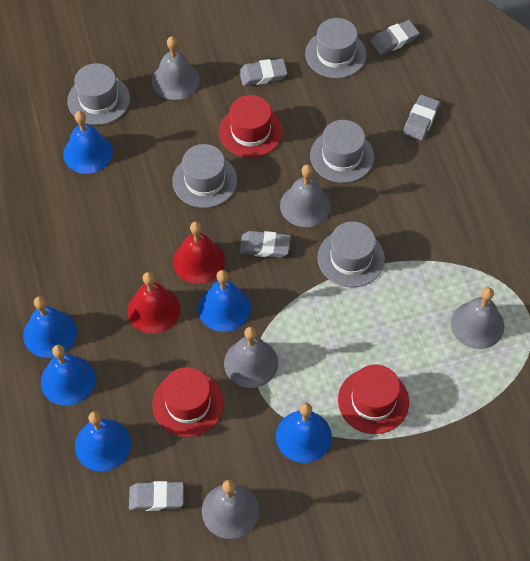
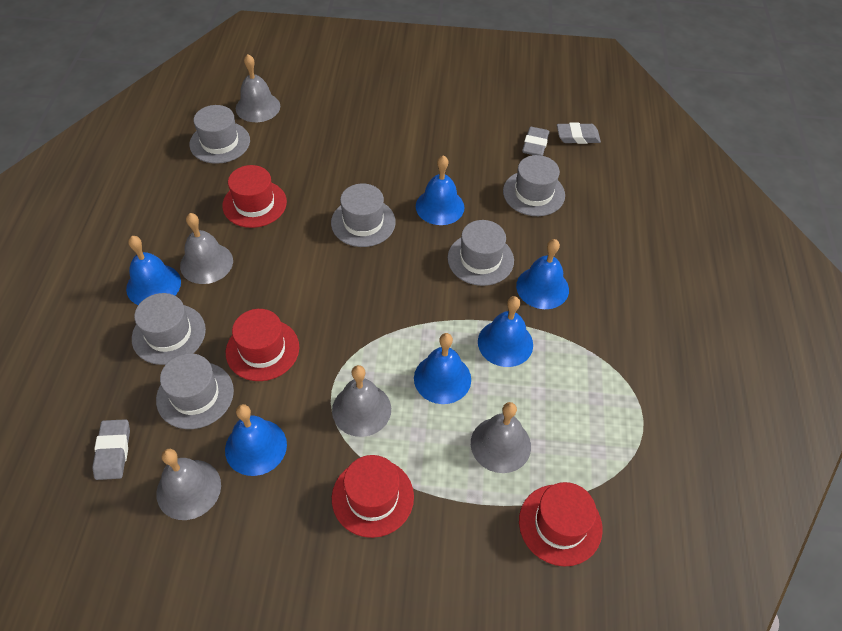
grey eraser: [129,481,184,511] [239,58,287,86] [239,231,291,258] [371,20,419,55] [403,95,440,140] = 5 -> [92,419,130,480] [522,127,549,156] [557,123,601,144] = 3
grey hat: [67,63,130,125] [172,144,237,208] [305,18,366,78] [310,120,374,183] [318,221,385,288] = 5 -> [132,293,206,365] [156,353,234,429] [189,105,250,164] [331,183,396,247] [448,220,514,286] [503,155,565,216] = 6
red bell: [127,272,180,334] [173,221,225,284] = 2 -> none = 0
red hat: [153,367,224,437] [219,95,282,158] [338,364,409,434] = 3 -> [222,165,287,228] [226,309,299,381] [332,455,414,538] [519,482,603,566] = 4

